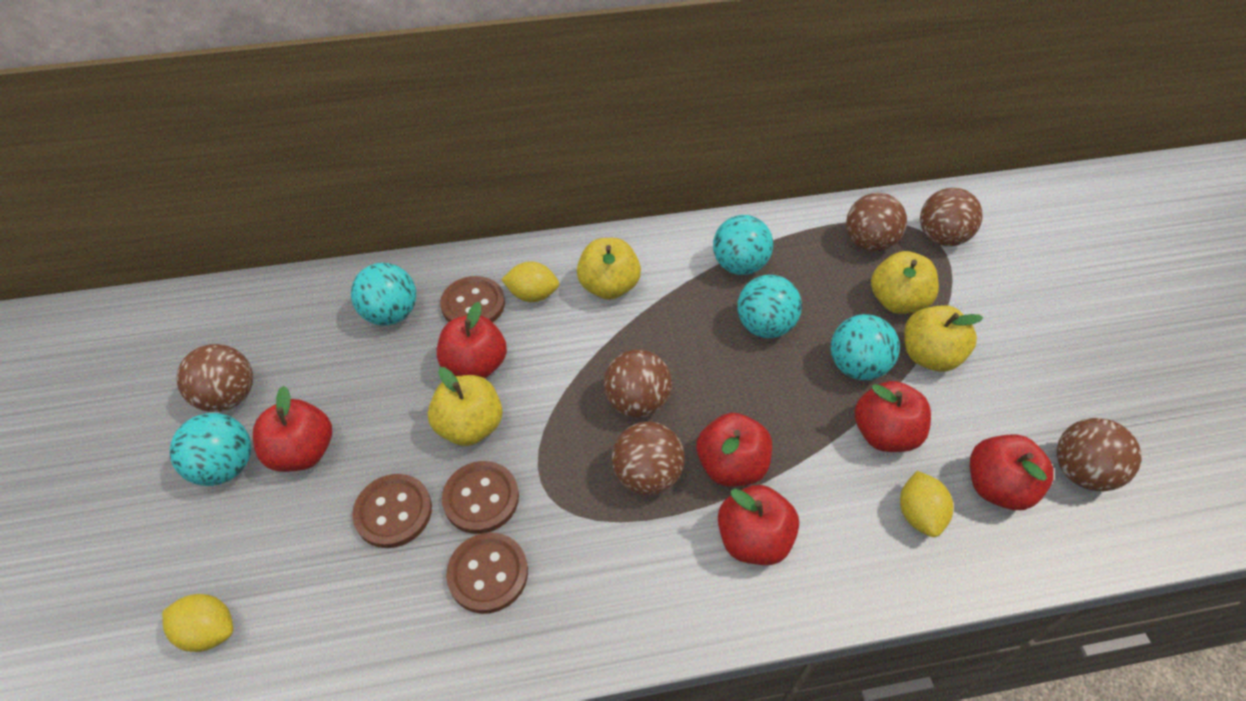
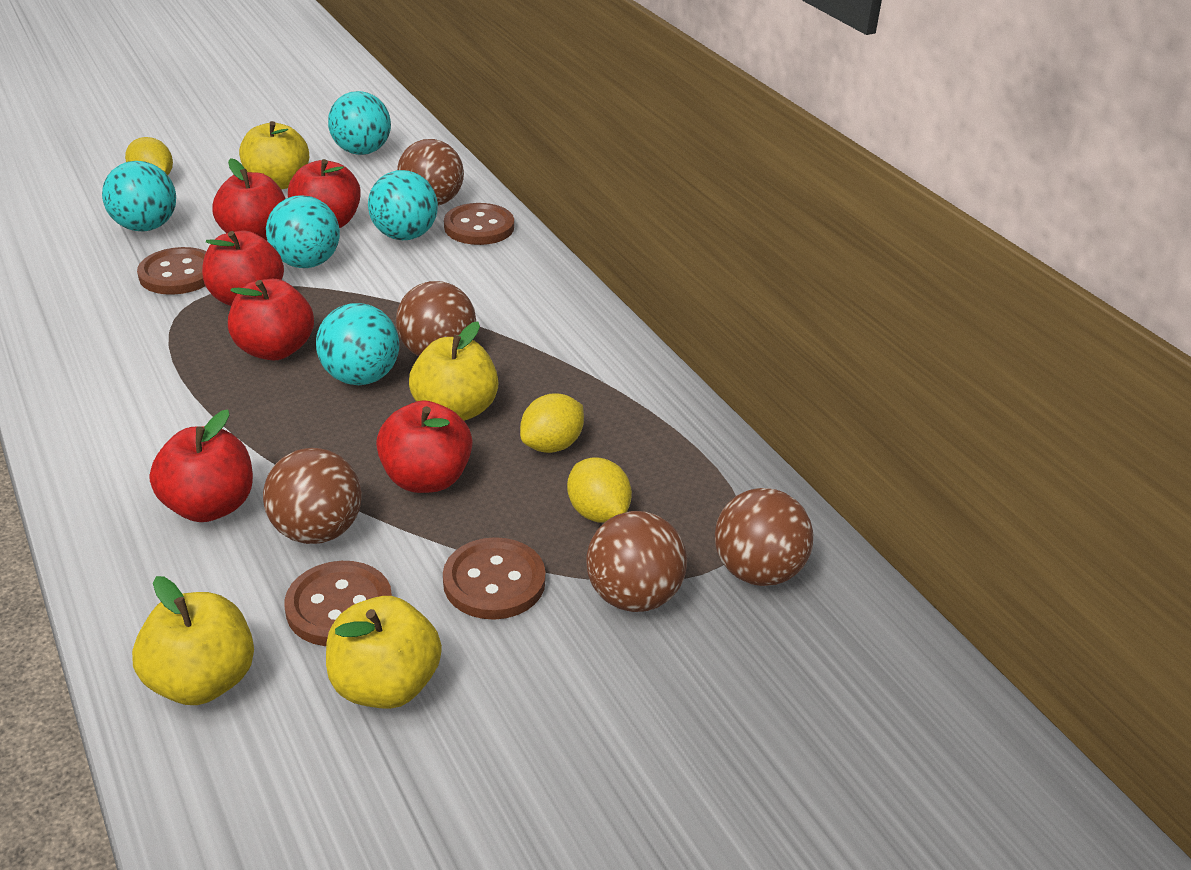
brown ball: [177,344,253,412] [604,349,672,418] [612,422,685,495] [846,193,907,252] [920,188,983,246] [1057,418,1141,491] = 6 -> [263,448,362,544] [396,281,476,356] [397,139,464,205] [586,511,687,612] [715,488,813,586] = 5

